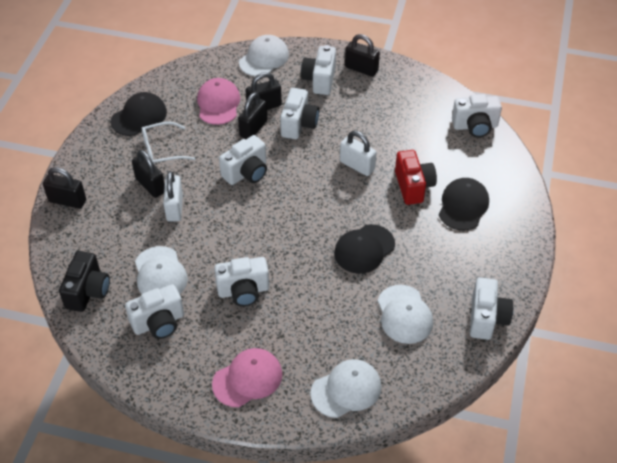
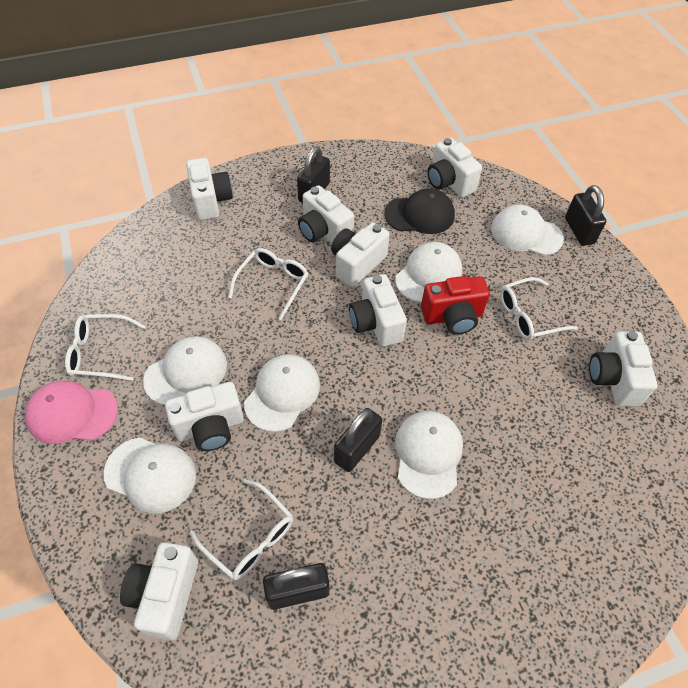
black camera: [59,251,110,312] = 1 -> none = 0
black cap: [111,92,167,136] [334,224,395,274] [439,178,489,231] = 3 -> [384,188,455,234] = 1
black padlock: [43,167,86,209] [132,150,165,198] [238,92,268,139] [245,72,282,110] [345,34,380,77] = 5 -> [263,563,329,610] [297,147,330,203] [334,408,382,472] [565,185,606,246] = 4
pink cap: [197,78,240,125] [212,348,282,407] = 2 -> [25,381,118,444] = 1
white camera: [125,284,184,339] [214,257,269,306] [219,135,267,185] [280,88,319,139] [301,45,336,95] [452,94,502,138] [470,277,513,340] = 7 -> [120,542,198,641] [165,382,244,451] [186,158,233,220] [298,185,354,243] [331,222,390,287] [349,274,407,347] [427,138,482,197] [589,331,657,406] = 8
white cap: [135,246,188,294] [239,35,289,76] [310,359,382,418] [378,285,433,344] = 4 -> [103,437,196,513] [143,336,227,405] [244,354,320,432] [395,242,462,303] [395,411,463,499] [491,205,564,256] = 6
white glasses: [142,121,196,164] = 1 -> [65,314,146,381] [189,479,293,580] [228,248,309,320] [500,277,578,340] = 4
white padlock: [163,171,183,222] [340,131,377,176] = 2 -> none = 0

